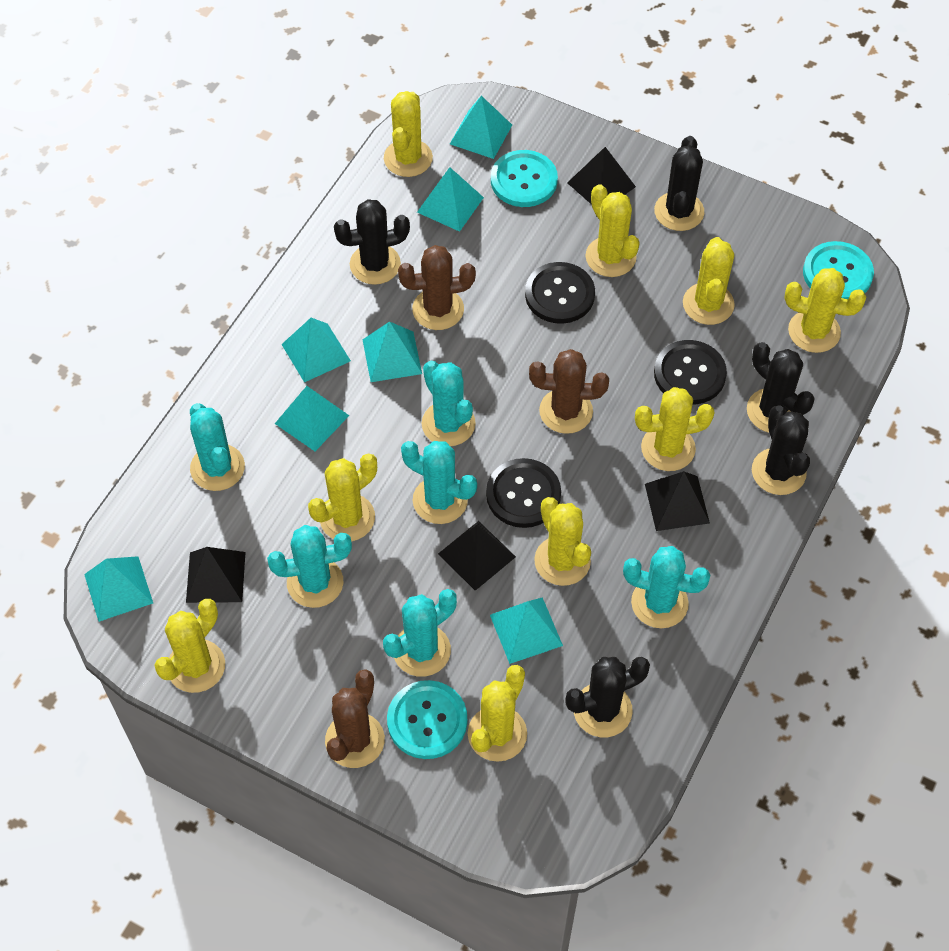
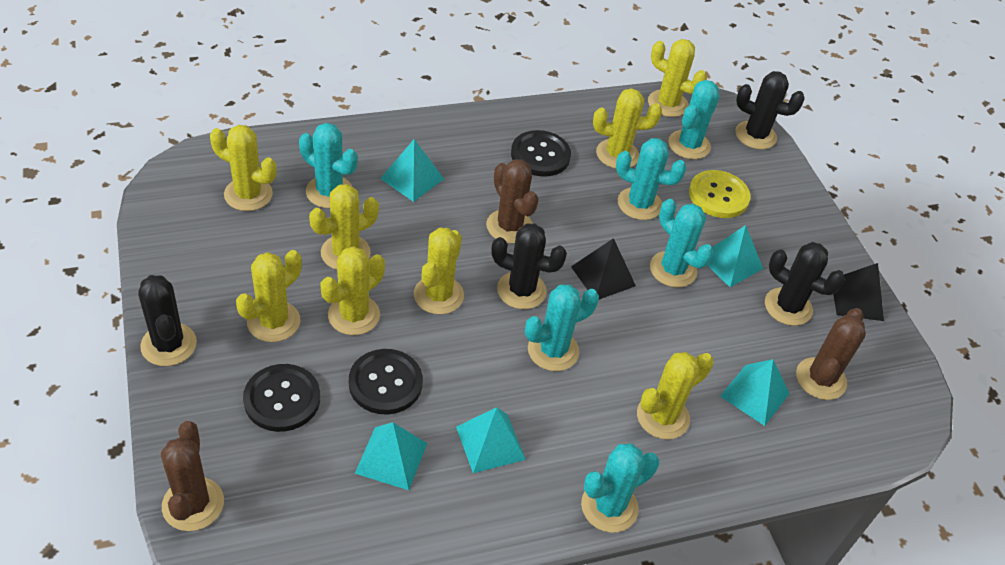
black cactus: [334,199,410,285] [565,657,650,737] [654,136,704,231] [747,342,814,433] [752,405,810,495] = 5 -> [138,275,197,366] [491,224,567,309] [735,71,805,149] [765,242,845,326] = 4
black pyramid: [186,547,245,603] [438,521,516,591] [567,147,636,205] [645,471,710,531] = 4 -> [571,238,636,299] [833,263,884,321] = 2
turquoise button: [387,680,467,759] [491,150,558,207] [803,241,874,299] = 3 -> none = 0
turquoise pyramid: [84,556,153,622] [275,386,349,451] [281,318,351,382] [363,322,422,382] [417,167,484,232] [450,96,512,159] [490,597,563,664] = 7 -> [355,422,427,490] [380,139,444,202] [456,407,526,473] [707,225,763,287] [720,359,790,426] = 5
yellow button: none = 0 -> [689,170,751,218] = 1
yellow cactus: [154,599,225,693] [308,454,377,542] [384,91,433,177] [468,665,527,762] [534,497,591,586] [586,184,640,277] [635,387,715,471] [683,237,735,325] [784,268,866,353] = 9 -> [210,125,277,211] [236,250,302,342] [309,184,379,270] [320,247,385,335] [414,227,464,315] [593,88,662,169] [637,352,714,439] [648,39,707,117] = 8

